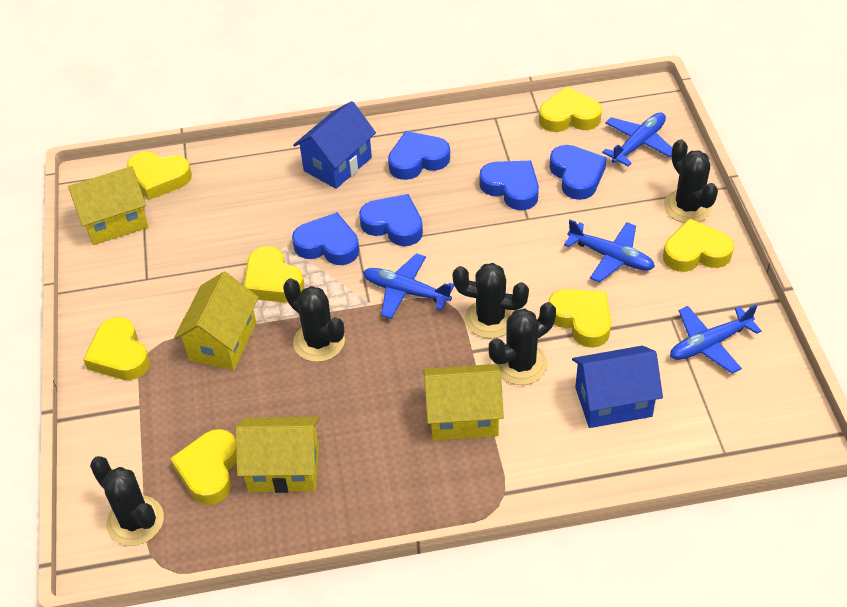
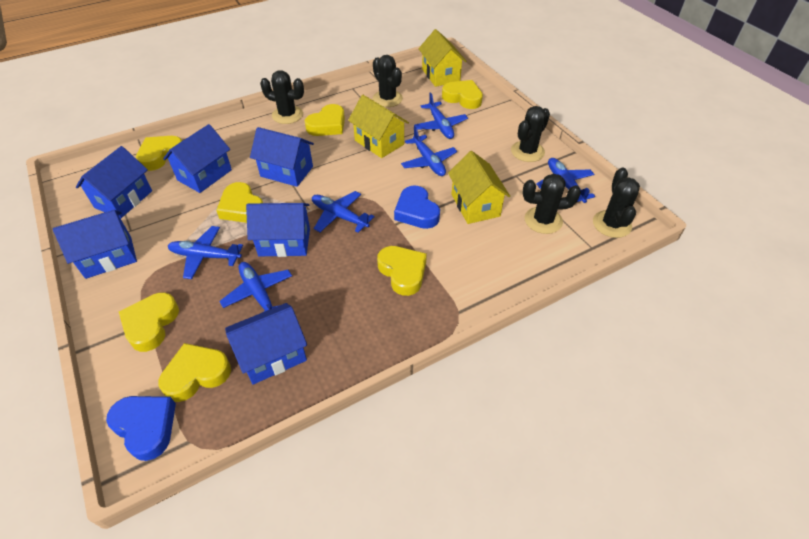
blue heart: [292,212,359,265] [359,194,423,246] [388,131,450,180] [480,161,539,210] [550,145,607,200] = 5 -> [106,396,176,461] [394,185,440,229] = 2
blue house: [293,101,376,189] [572,346,663,428] = 2 -> [53,210,137,279] [76,146,152,219] [163,124,232,193] [225,303,307,385] [246,203,310,257] [250,127,314,187] = 6
blue plane: [363,254,454,319] [564,220,655,283] [602,113,672,167] [670,305,761,374] = 4 -> [168,226,243,279] [219,262,292,312] [312,191,375,233] [401,126,457,176] [414,92,468,139] [536,158,595,203] = 6
yellow house: [68,166,148,245] [174,272,259,370] [235,417,319,493] [424,364,504,441] = 4 -> [348,95,409,158] [419,29,466,87] [448,151,510,224] = 3

